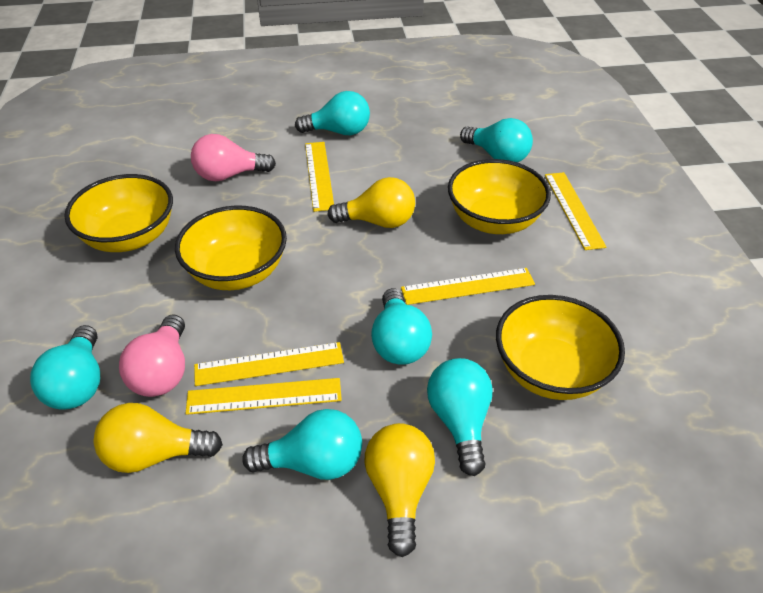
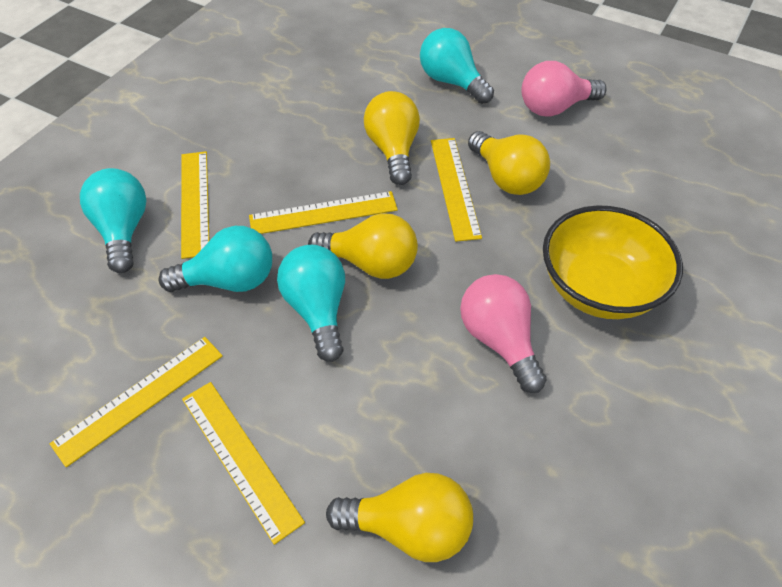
turquoise light bulb: [30,325,100,410] [242,409,362,480] [295,91,370,135] [371,288,432,365] [427,358,493,476] [460,118,533,162] = 6 -> [80,168,146,273] [158,226,272,292] [277,245,345,362] [420,28,494,104] = 4
yellow bowl: [64,174,173,252] [175,205,287,290] [448,159,551,234] [496,295,625,400] = 4 -> [543,205,683,319] = 1
yellow light bulb: [94,403,223,473] [327,177,415,228] [364,423,435,557] = 3 -> [308,213,418,279] [326,473,473,562] [364,91,420,185] [468,131,550,195] = 4

